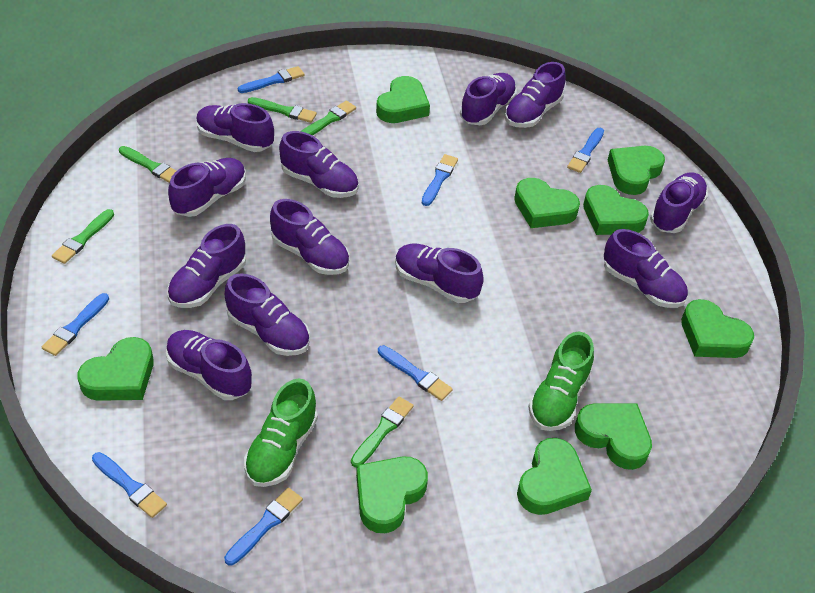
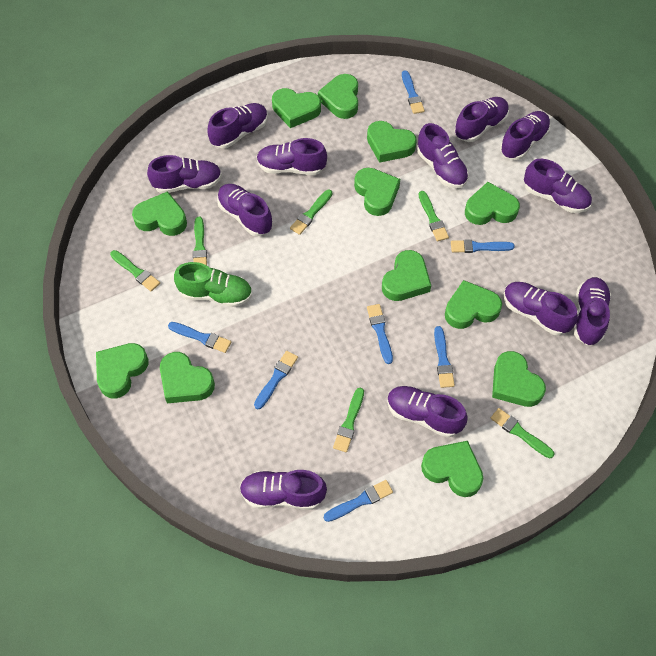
green brush: [52,209,114,264] [119,146,176,183] [248,97,317,123] [301,101,356,136] [351,396,414,467] = 5 -> [110,250,160,291] [193,217,207,265] [290,190,333,235] [333,388,364,452] [418,191,449,241] [491,408,555,458] = 6
green heart: [77,337,154,401] [356,457,428,533] [376,76,430,123] [514,178,580,228] [517,438,592,515] [575,403,652,470] [583,185,649,235] [608,146,665,195] [681,299,754,358] = 9 -> [96,343,149,398] [132,191,187,236] [160,352,215,403] [272,88,321,128] [318,74,358,119] [354,168,400,216] [367,121,417,163] [382,250,431,301] [421,441,483,497] [445,280,502,329] [465,182,520,225] [492,351,546,407] = 12
green shoe: [244,378,318,487] [528,332,594,431] = 2 -> [174,262,252,307] = 1

